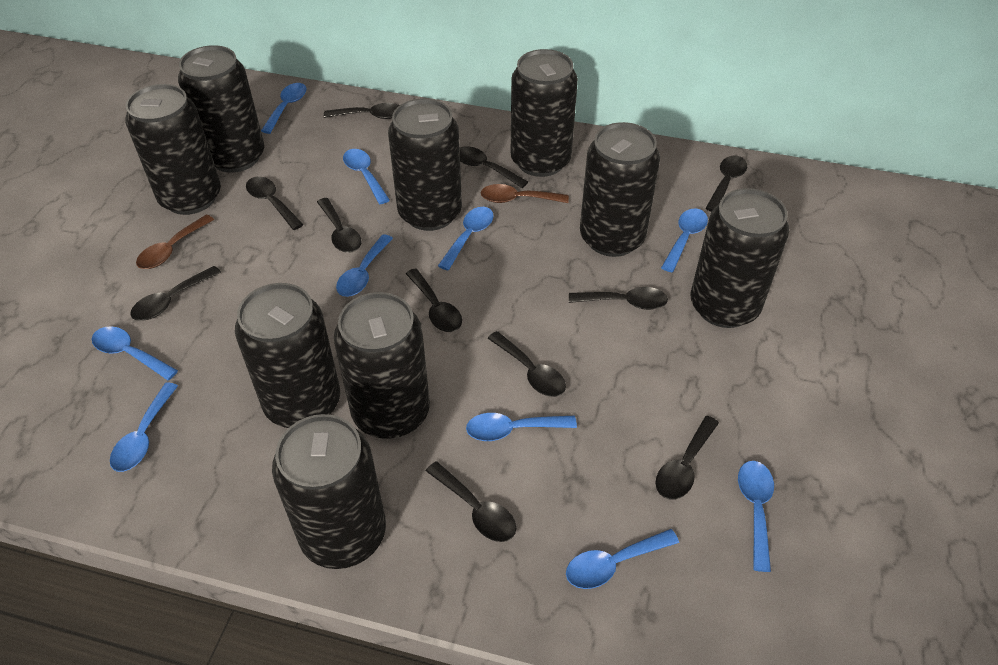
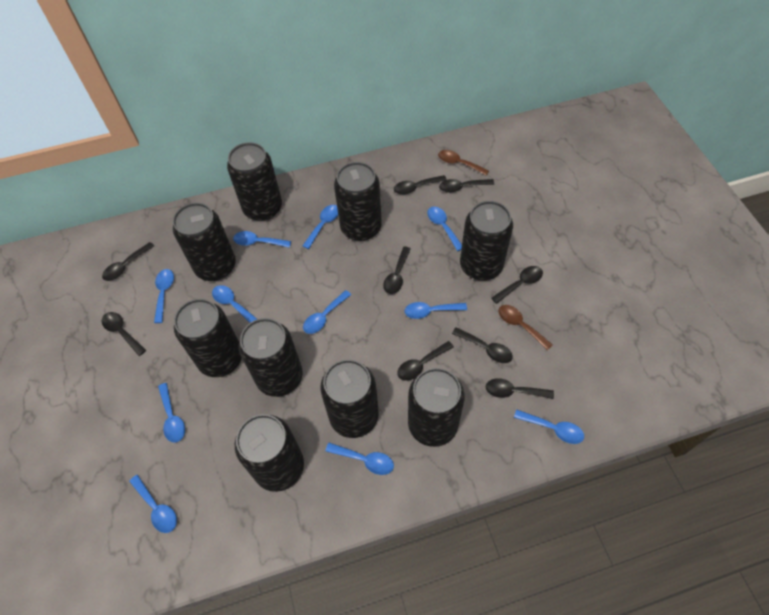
black spoon: [130,266,221,321] [246,176,304,230] [317,198,361,253] [324,103,400,119] [406,268,462,332] [426,461,516,542] [460,146,528,188] [488,331,566,397] [569,287,668,310] [656,416,719,500] [705,155,747,212] = 11 -> [102,242,154,281] [102,312,146,356] [383,247,411,294] [394,175,447,195] [397,341,454,381] [439,179,494,193] [452,327,513,363] [485,378,554,399] [491,266,543,304] = 9
blue spoon: [92,326,178,380] [110,382,178,472] [261,83,307,134] [336,234,393,297] [343,149,390,204] [438,207,494,270] [466,413,577,441] [566,529,679,589] [661,208,708,272] [738,461,774,572] = 10 -> [129,475,177,533] [154,269,174,323] [158,383,185,443] [212,285,257,323] [233,231,291,248] [303,205,338,249] [303,290,351,334] [325,443,394,475] [405,302,467,319] [427,207,462,251] [514,409,584,444] = 11

